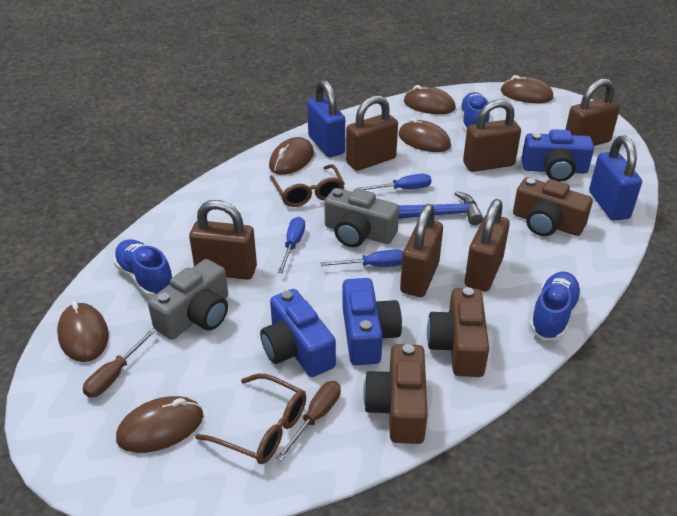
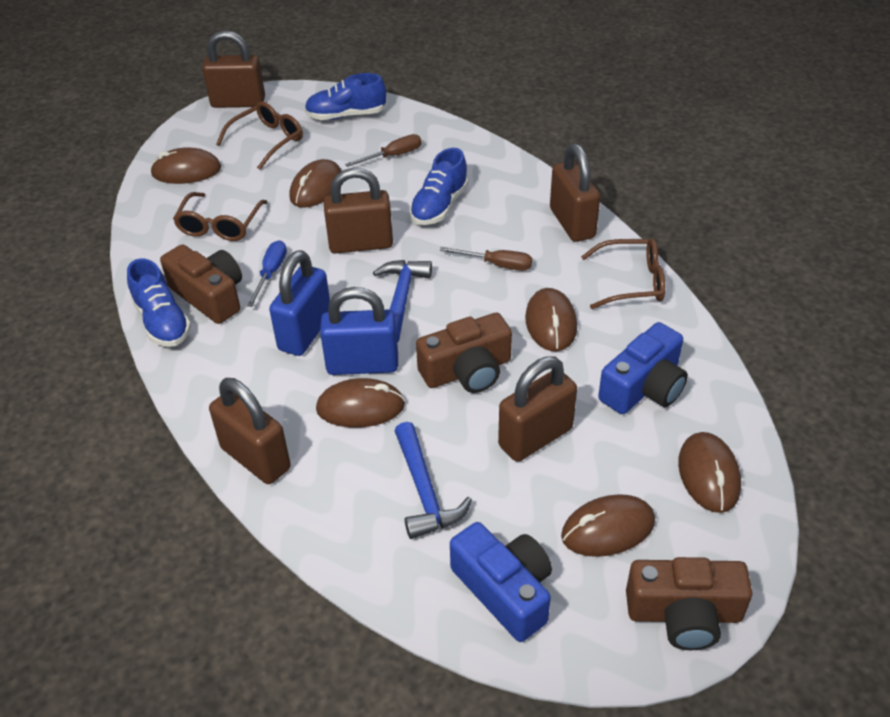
blue camera: [260,289,336,377] [342,278,402,365] [522,129,594,182] = 3 -> [450,522,552,642] [598,322,688,414] = 2
blue hammer: [399,191,483,225] = 1 -> [373,260,432,343] [395,422,472,539] = 2
blue screwdriver: [278,217,305,273] [321,250,403,267] [357,174,431,190] = 3 -> [247,240,287,307] = 1
brown glasses: [195,374,306,464] [270,164,345,207] = 2 -> [173,192,267,241] [216,102,303,170] [581,238,665,309] = 3
brown padlock: [189,200,257,280] [346,95,398,171] [400,204,443,297] [463,99,521,172] [465,199,510,292] [565,79,620,146] = 6 -> [202,30,265,108] [209,378,291,484] [324,168,393,253] [498,356,577,462] [550,144,600,242] = 5
grey camera: [148,259,228,340] [324,188,399,247] = 2 -> none = 0

